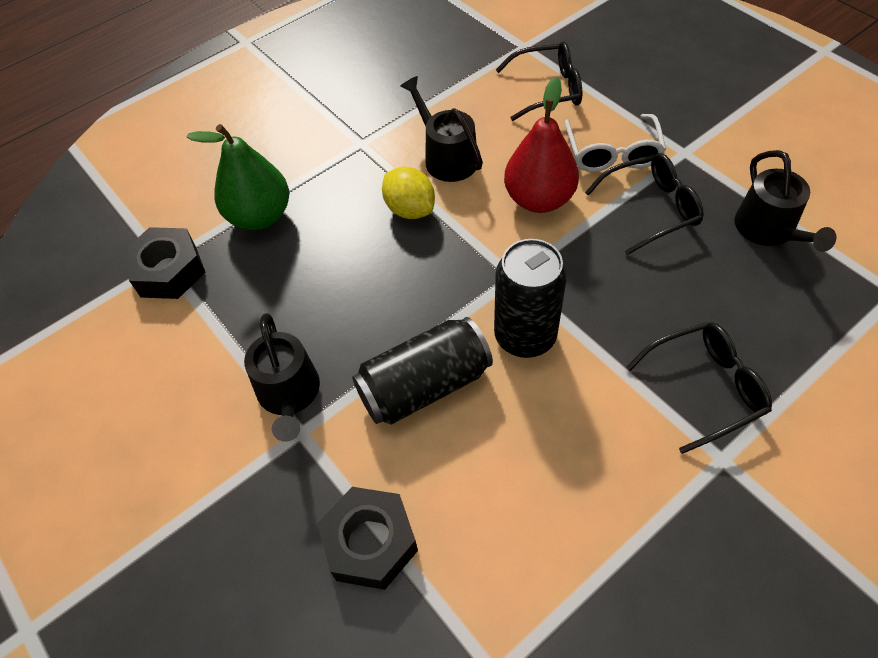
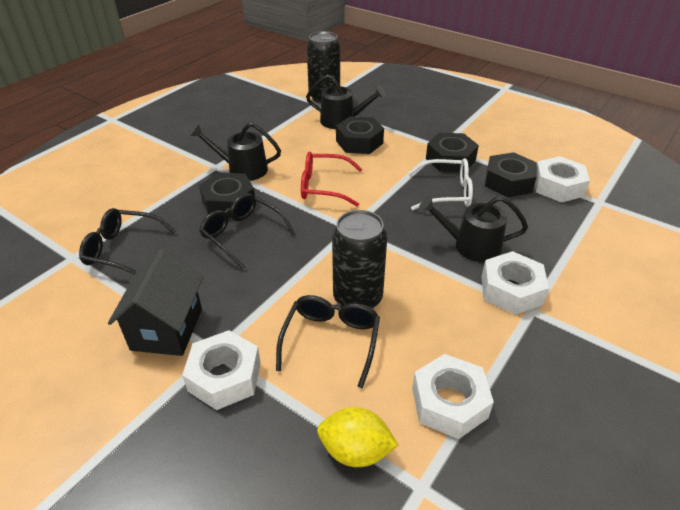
black house: none = 0 -> [108,249,203,356] = 1
black nut: [121,227,206,299] [317,487,418,590] = 2 -> [199,172,255,218] [336,116,384,154] [426,133,479,172] [485,152,537,197] = 4
green pear: [186,124,289,230] = 1 -> none = 0
red glasses: none = 0 -> [301,152,362,206] = 1
red pear: [504,77,579,213] = 1 -> none = 0
white nut: none = 0 -> [182,330,261,410] [412,354,494,439] [481,251,549,315] [535,156,590,203] = 4

